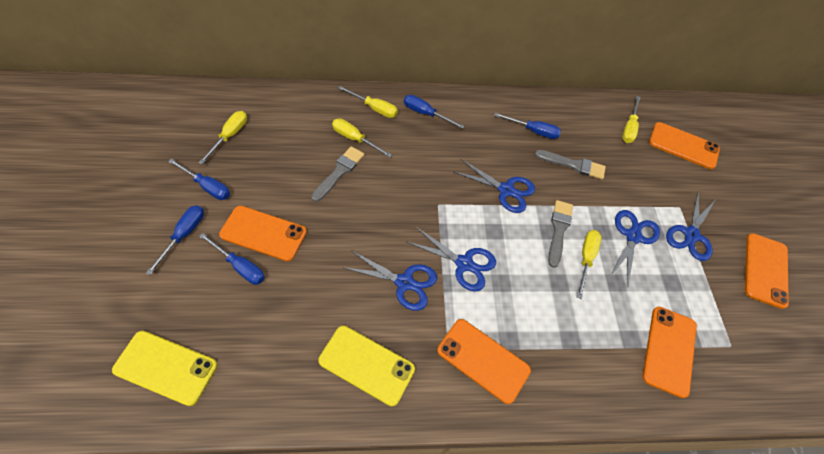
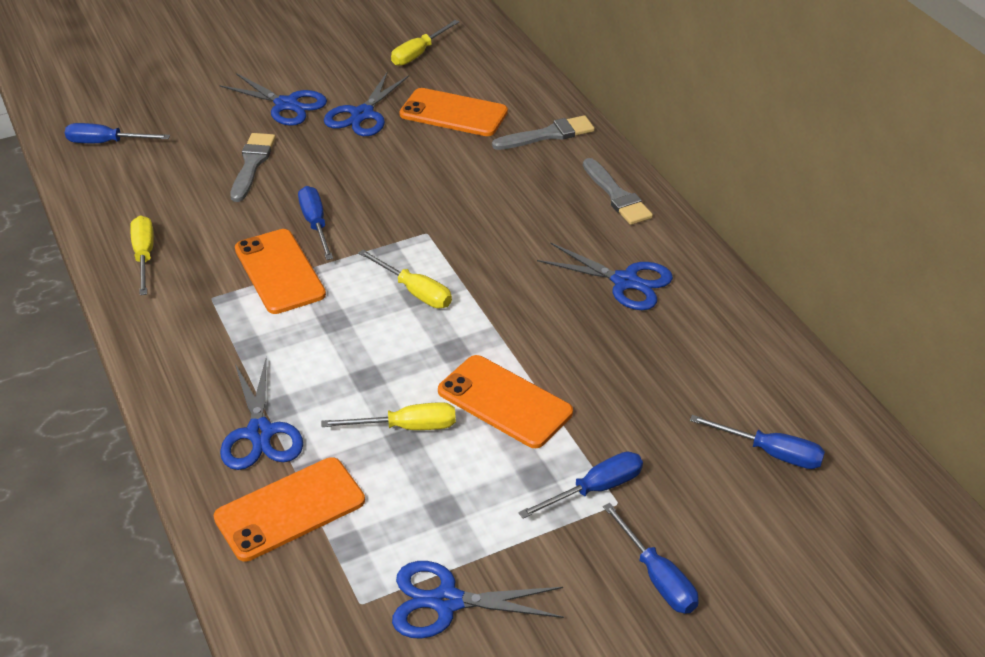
orange phone: [219,206,307,261] [437,319,531,404] [642,307,697,398] [649,122,720,169] [745,233,789,309] = 5 -> [214,457,365,561] [235,229,326,314] [399,88,508,136] [438,355,573,448] = 4
yellow phone: [112,331,217,406] [318,326,415,406] = 2 -> none = 0
yellow screwdriver: [199,111,247,164] [332,118,392,157] [338,86,398,118] [577,230,602,299] [622,96,640,143] = 5 -> [130,216,154,295] [321,402,456,430] [358,250,452,308] [391,20,459,66] = 4

